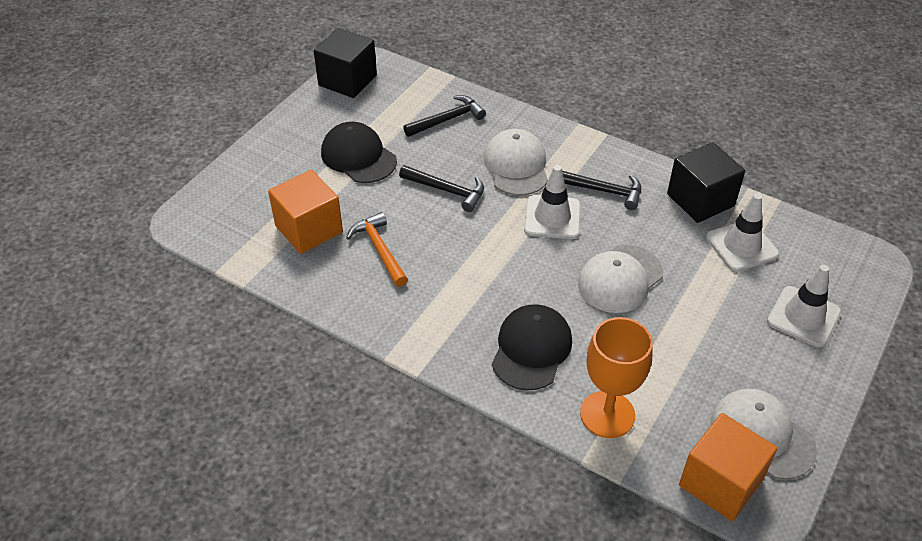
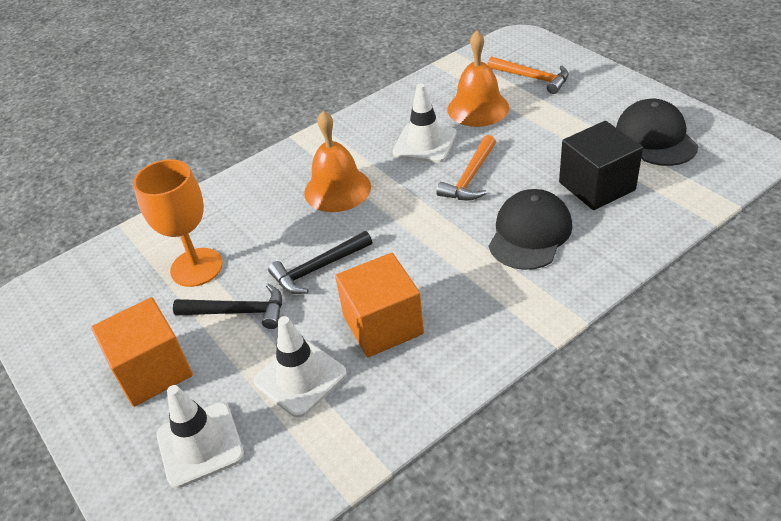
black cube: [314,28,377,98] [667,142,745,223] = 2 -> [559,121,643,210] = 1
black hammer: [399,165,484,212] [403,95,486,137] [562,171,641,210] = 3 -> [173,283,282,329] [268,231,372,294] = 2
orange bell: none = 0 -> [304,111,371,212] [448,31,509,127] = 2
orange hammer: [346,212,408,287] = 1 -> [436,135,496,200] [488,56,569,94] = 2
white cap: [484,129,548,195] [578,245,663,313] [711,389,817,480] = 3 -> none = 0

